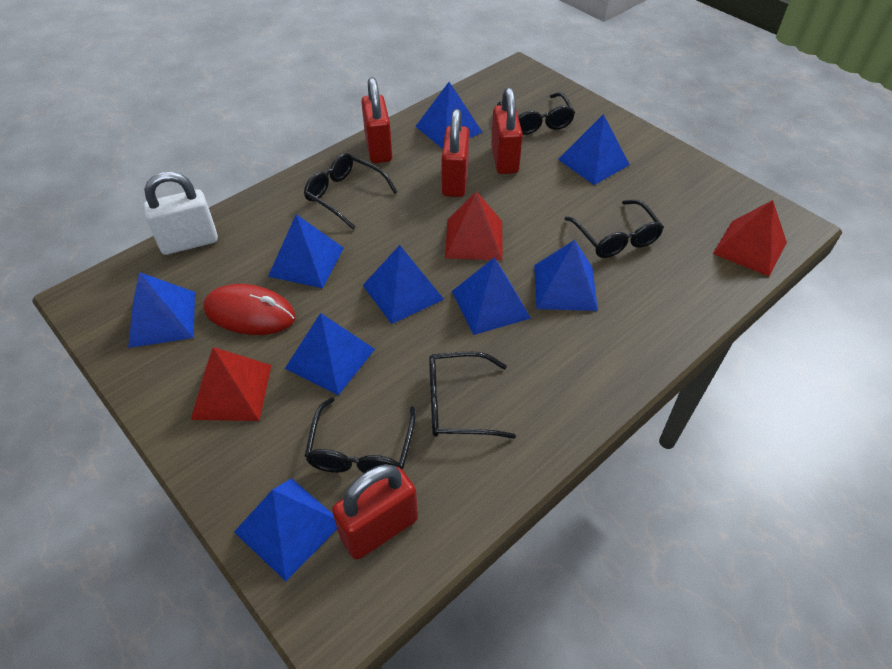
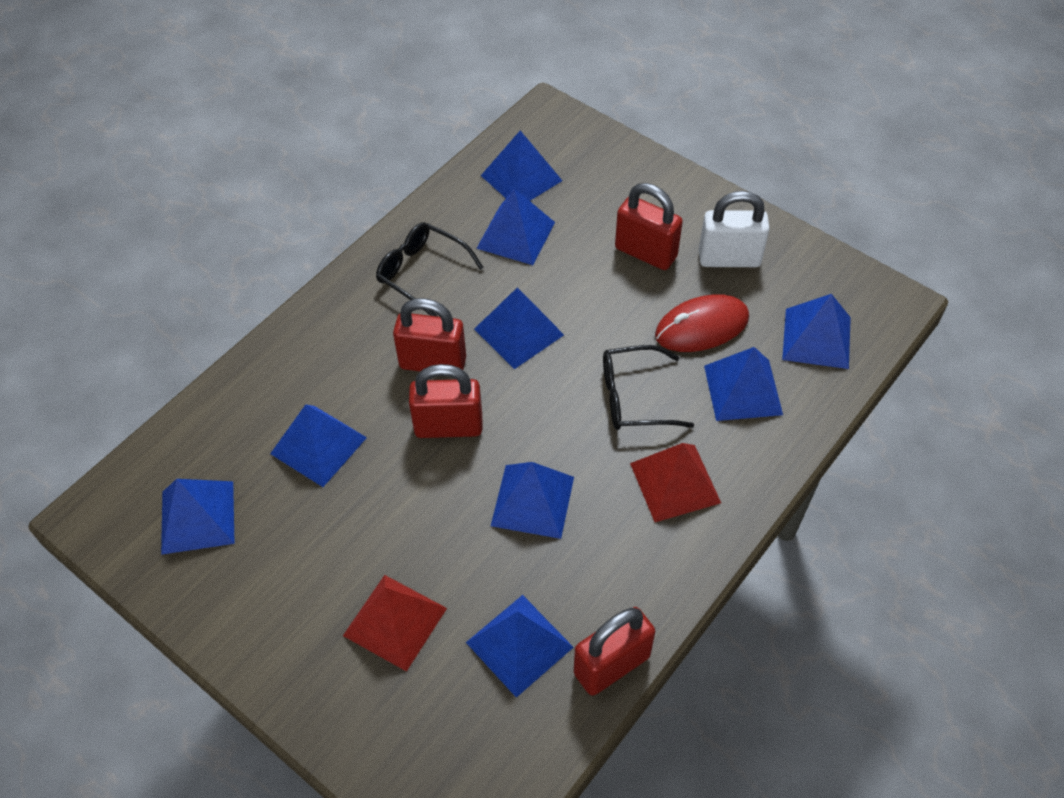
black glasses: [304,153,398,229] [305,397,416,473] [429,351,516,439] [497,92,575,135] [565,200,664,258] = 5 -> [376,222,484,317] [603,345,694,430] = 2
red pyramid: [191,347,271,421] [445,191,503,260] [713,200,787,277] = 3 -> [343,575,447,672] [630,443,721,522] = 2

